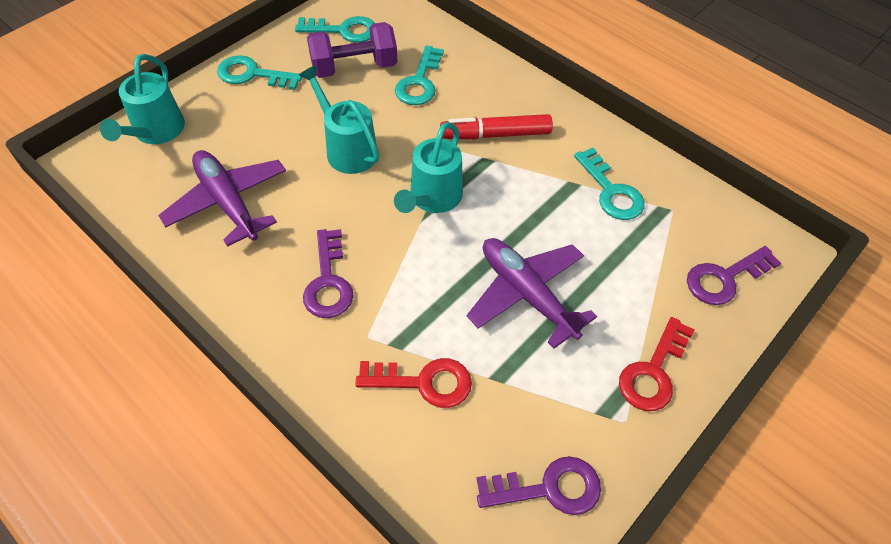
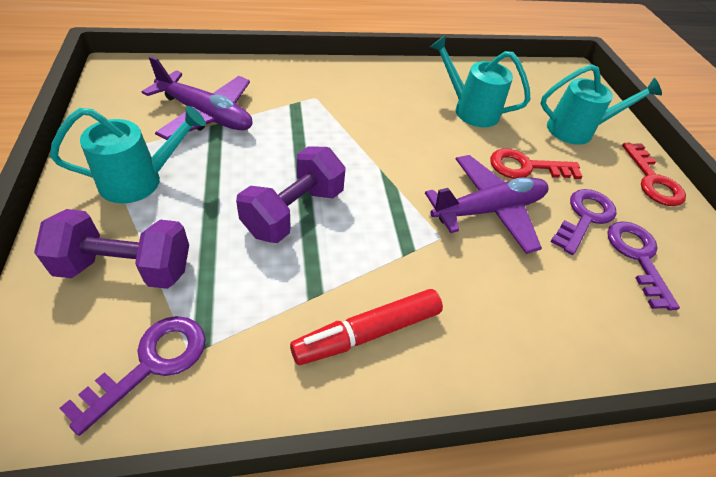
purple dumbbell: [307,22,397,78] = 1 -> [34,209,189,289] [236,147,345,243] = 2
turquoise key: [217,55,302,90] [295,16,375,42] [395,46,444,105] [574,148,645,220] = 4 -> none = 0

